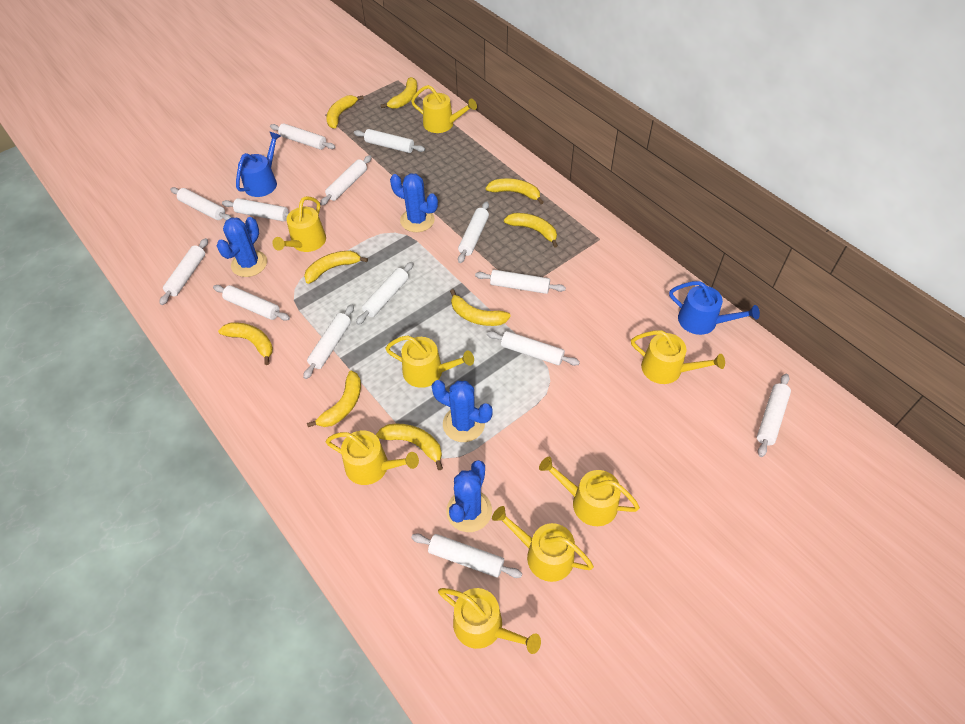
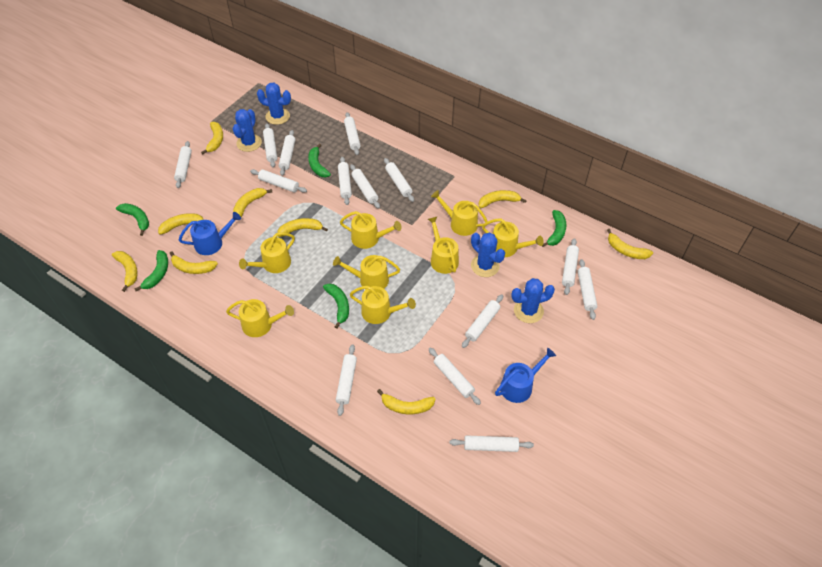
green banana: none = 0 -> [116,203,149,236] [134,250,168,291] [308,144,331,177] [323,283,349,329] [542,210,567,247] = 5

